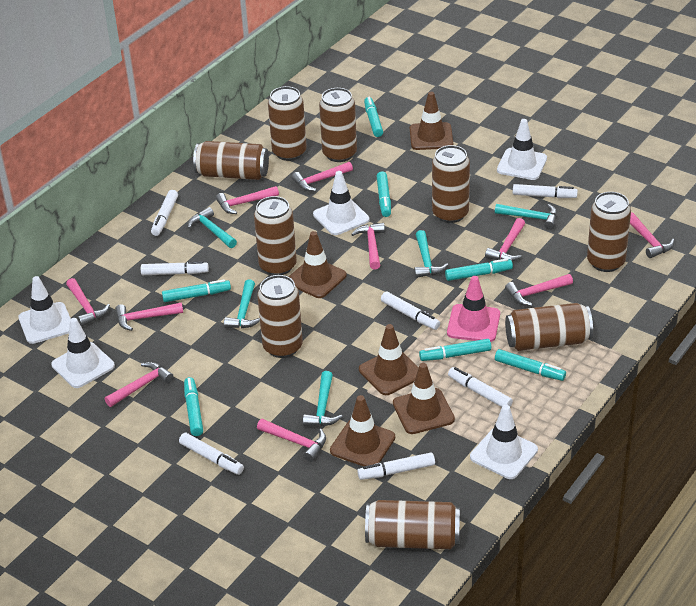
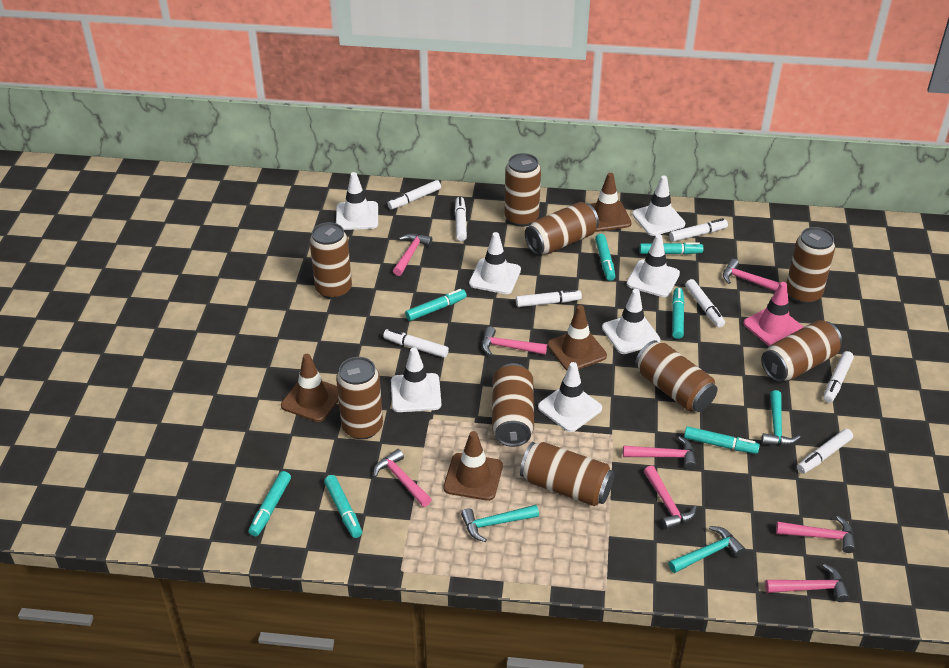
brown traffic cone: [289,231,347,298] [330,395,395,467] [359,324,419,395] [393,363,455,434] [410,92,453,150] = 5 -> [281,354,339,422] [444,431,503,501] [547,305,607,370] [590,173,632,232] = 4
pink hammer: [66,278,110,326] [105,362,174,407] [115,302,183,331] [216,186,279,214] [257,419,326,462] [292,162,353,191] [351,223,385,270] [485,218,525,261] [505,274,573,306] [630,212,674,258] = 10 -> [373,449,432,507] [393,234,432,276] [482,327,547,356] [623,436,696,469] [644,465,697,530] [723,259,780,291] [765,564,849,602] [776,516,856,553] = 8
turquoise hammer: [188,207,237,248] [224,279,260,328] [303,371,343,426] [414,230,448,278] [495,204,557,229] = 5 -> [461,505,539,542] [668,526,745,573] [761,390,800,446] = 3
white marker: [141,261,209,275] [151,190,178,236] [179,433,244,475] [357,452,435,480] [381,292,440,330] [448,367,513,407] [513,184,578,198] = 7 -> [383,329,449,358] [388,180,441,209] [455,197,467,241] [516,289,582,307] [669,218,728,242] [685,279,725,328] [797,429,853,474] [823,351,854,403] = 8
white traffic cone: [18,276,71,344] [51,318,115,388] [313,171,369,235] [470,404,538,479] [497,119,547,180] = 5 -> [336,172,378,230] [391,347,441,412] [469,232,521,294] [538,362,602,432] [602,289,660,354] [627,234,680,297] [632,175,685,236] = 7

